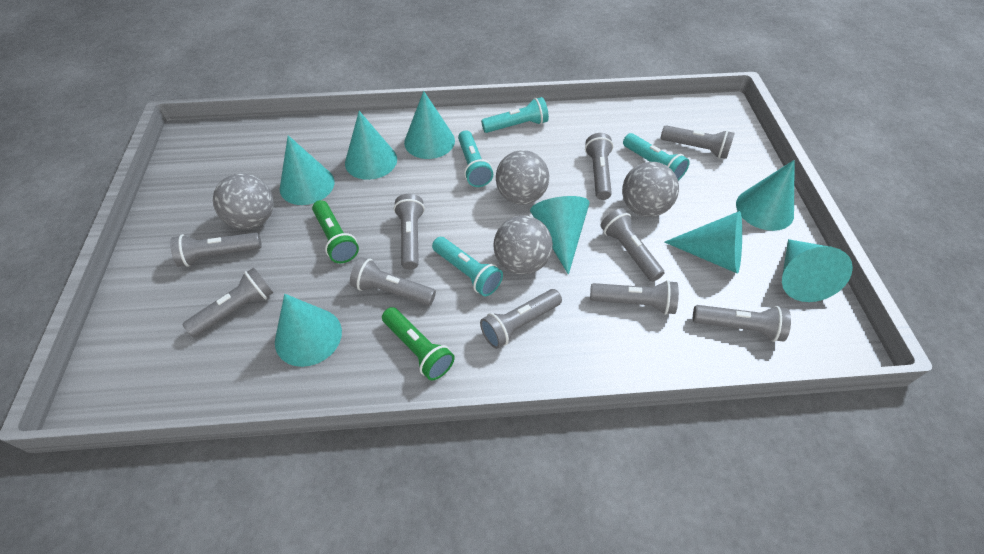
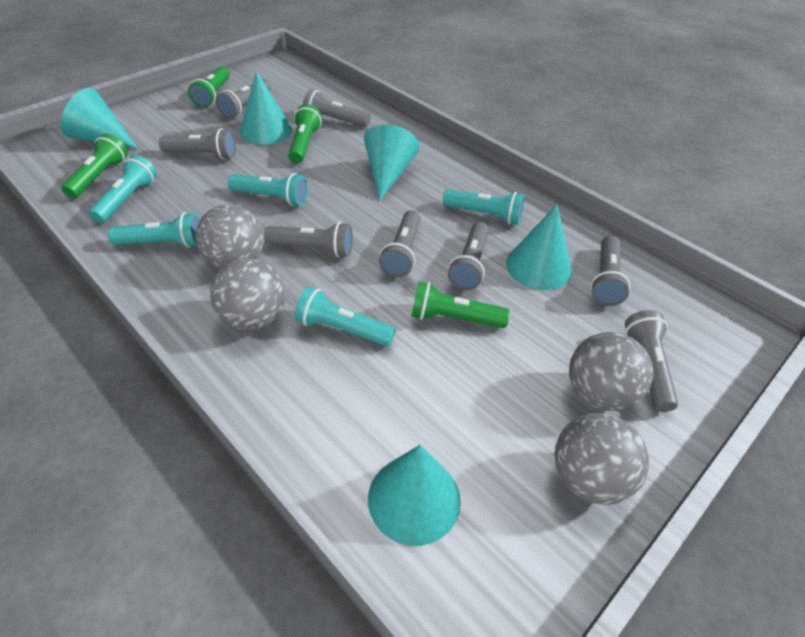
green flashlight: [312,200,359,263] [382,307,455,380] = 2 -> [61,134,128,199] [188,66,230,107] [288,104,322,163] [411,282,510,328] = 4
grey flashlight: [170,233,262,267] [183,268,273,337] [350,257,436,306] [394,194,425,270] [480,289,562,349] [585,133,613,200] [590,280,679,315] [600,208,665,282] [661,125,735,159] [693,305,791,342] = 10 -> [159,128,236,159] [216,79,271,119] [264,222,353,257] [303,89,371,127] [379,210,421,277] [448,222,489,290] [590,235,630,306] [625,310,678,412] = 8
turquoise cone: [275,294,342,367] [280,135,335,205] [345,111,397,180] [404,91,455,159] [530,196,590,275] [664,211,742,274] [736,160,795,231] [782,239,853,302] = 8 -> [61,88,138,149] [240,71,292,145] [364,124,420,200] [368,444,461,546] [506,204,572,290] = 5
turquoise flashlight: [432,237,503,296] [458,130,493,187] [481,97,549,133] [623,133,690,181] = 4 -> [89,155,157,223] [108,212,200,248] [228,173,308,206] [295,287,395,346] [443,189,525,225] = 5

